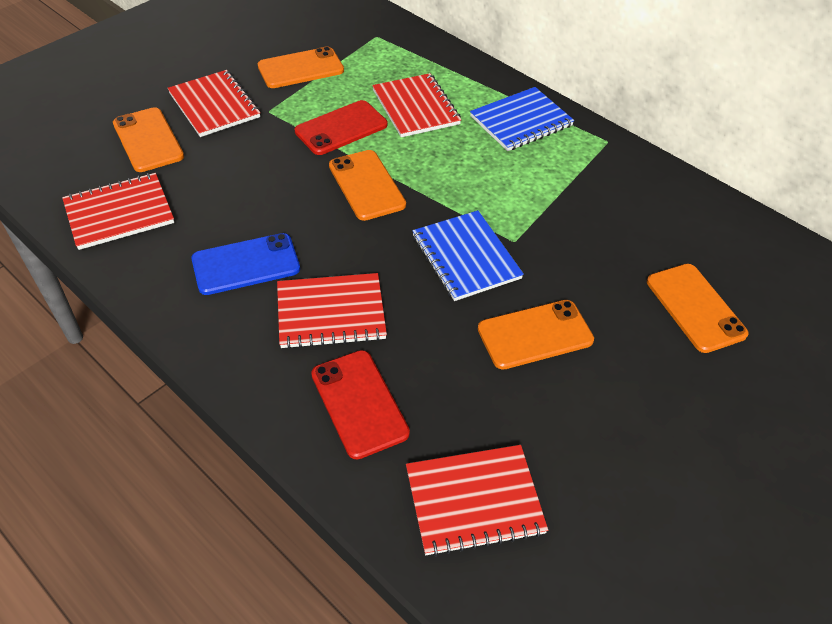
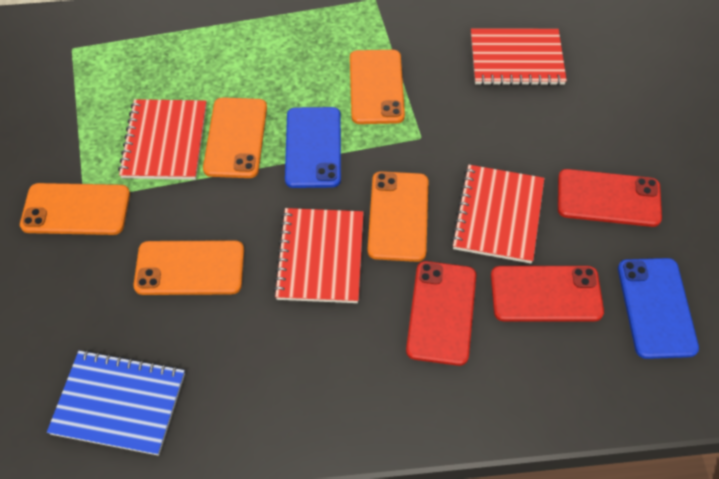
blue notebook: [412,210,524,301] [470,87,574,151] = 2 -> [47,350,185,456] = 1
blue phone: [191,233,300,295] = 1 -> [285,107,341,188] [618,258,699,359] = 2
red notebook: [62,173,174,250] [168,70,261,137] [277,273,387,349] [372,73,461,137] [406,445,548,556] = 5 -> [118,99,207,180] [273,208,364,303] [451,165,544,264] [471,28,567,86] = 4
red phone: [295,100,387,155] [311,350,410,459] = 2 -> [406,261,476,366] [491,266,604,322] [558,169,662,227] = 3

